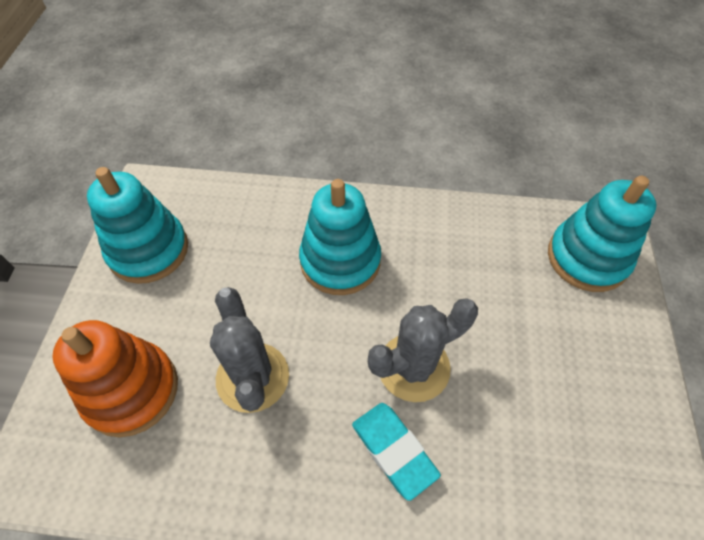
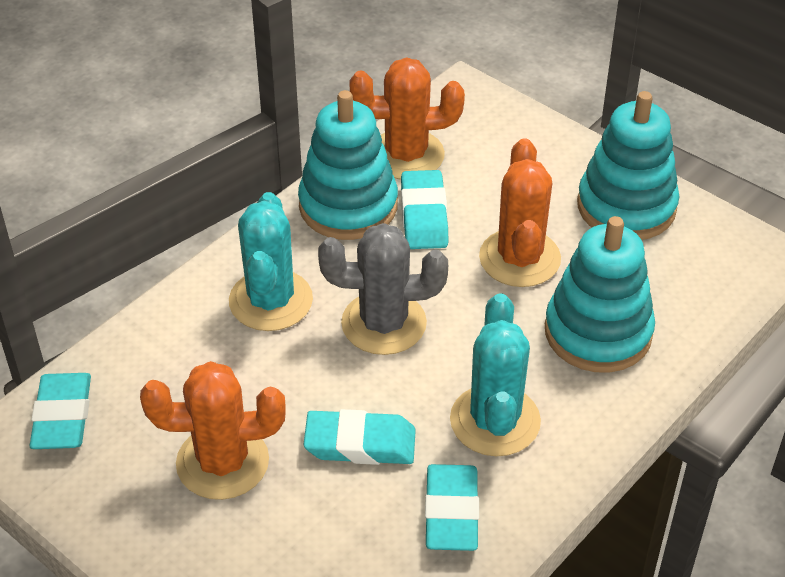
grey cactus: [210,287,289,413] [368,298,478,402] = 2 -> [318,223,448,355] = 1
orange cactus: none = 0 -> [140,361,286,500] [349,57,465,179] [479,138,561,287] = 3
orange stacking toy: [52,320,178,437] = 1 -> none = 0
turquoise cactus: none = 0 -> [229,192,313,331] [450,293,541,456] = 2
turquoise eraser: [352,403,441,501] = 1 -> [30,373,91,449] [303,409,416,465] [401,170,449,249] [425,464,479,551] = 4

